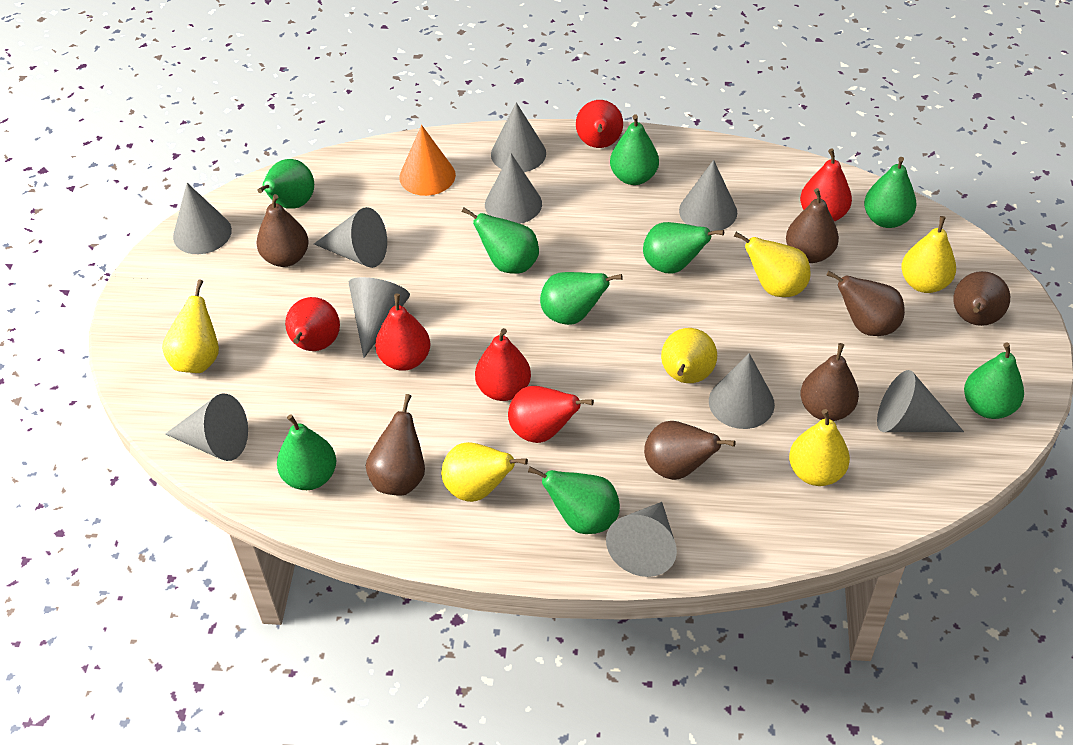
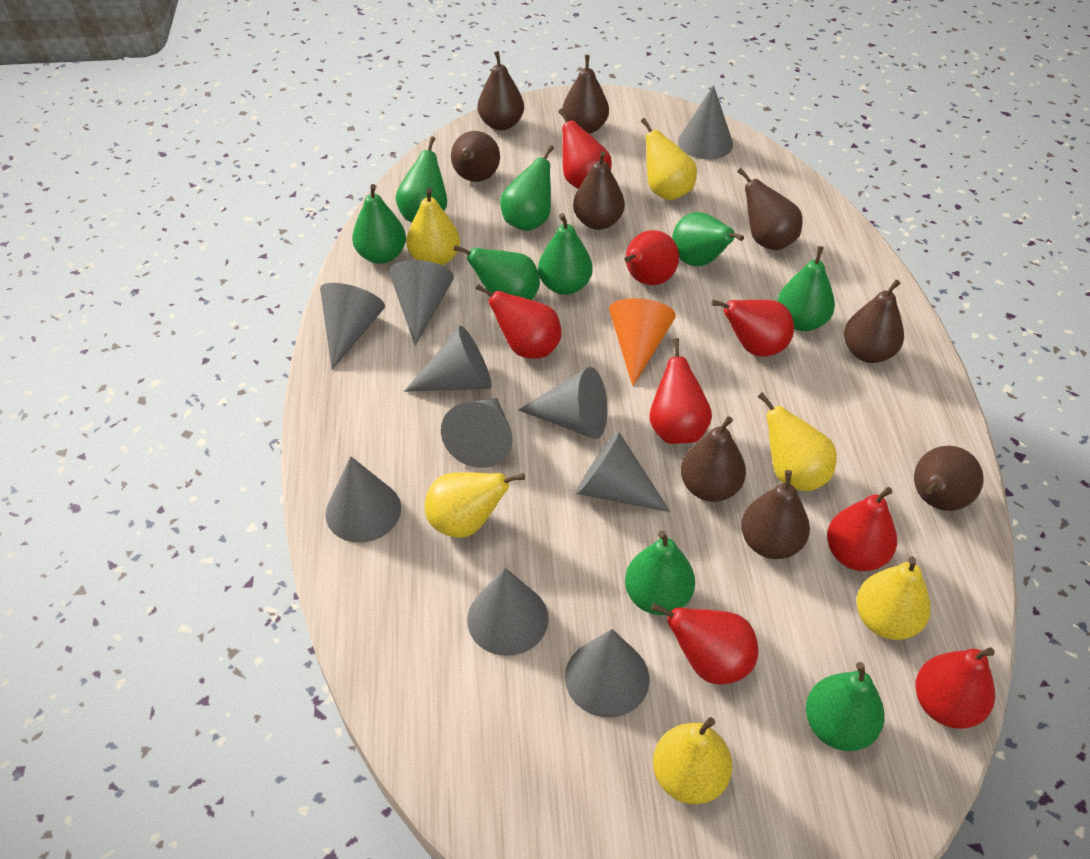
brown pear: [256,194,309,267] [366,394,425,496] [644,421,736,480] [786,188,839,263] [800,343,859,421] [826,271,905,336] [954,271,1010,326] = 7 -> [451,131,500,182] [477,51,524,131] [562,55,609,134] [573,151,625,230] [681,416,746,502] [737,168,802,250] [741,470,810,559] [844,280,904,363] [914,446,983,511] = 9
red pear: [285,297,340,351] [375,294,430,371] [475,328,531,401] [508,386,594,443] [576,100,623,148] [800,149,852,221] = 6 -> [476,284,562,358] [558,109,612,189] [624,230,679,285] [650,338,712,444] [651,603,758,685] [711,300,794,357] [827,487,897,571] [916,647,995,729] = 8

